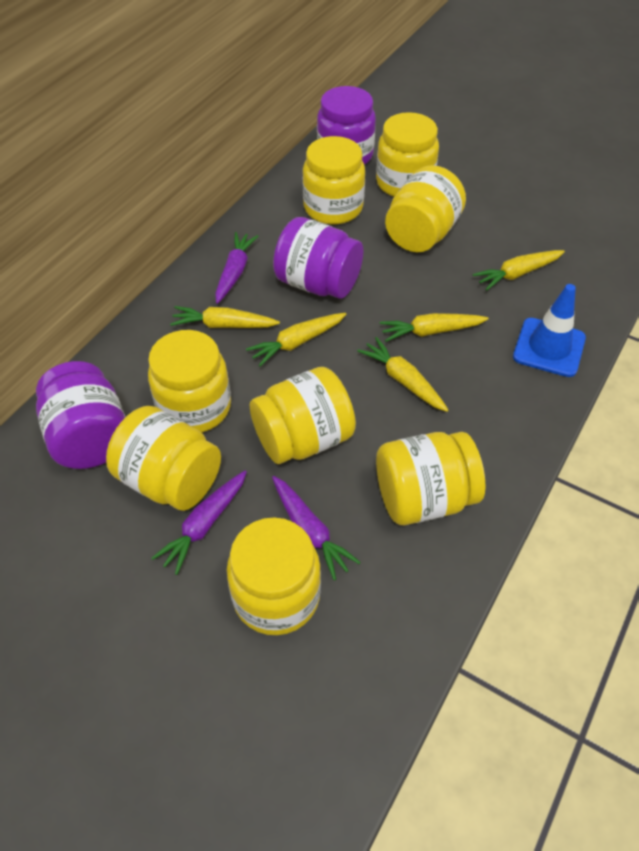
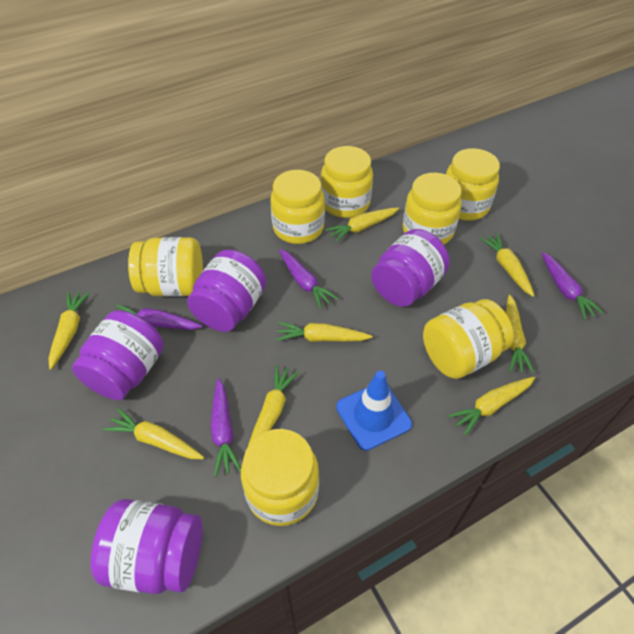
purple carrot: [152,471,247,575] [215,232,258,304] [272,476,361,580] = 3 -> [116,305,203,330] [211,378,241,477] [279,249,338,309] [542,252,604,320] = 4
purple jar: [36,361,125,469] [273,217,364,299] [317,86,376,165] = 3 -> [72,310,164,400] [91,499,202,594] [187,250,266,332] [371,229,450,307] = 4
yellow carrot: [170,306,280,328] [246,313,346,367] [357,337,449,412] [380,313,489,342] [473,250,565,291] = 5 -> [48,292,90,370] [103,408,204,459] [248,365,299,446] [276,322,373,342] [325,208,399,243] [448,377,535,436] [479,233,535,297] [506,295,534,373] = 8
yellow jar: [106,406,221,511] [148,330,231,433] [227,517,321,635] [250,367,356,464] [303,136,365,224] [376,112,439,197] [376,432,486,525] [385,165,466,252] = 8 -> [128,237,203,297] [241,429,319,526] [270,170,325,244] [321,146,373,218] [403,173,462,244] [423,299,514,379] [446,148,500,221] = 7

